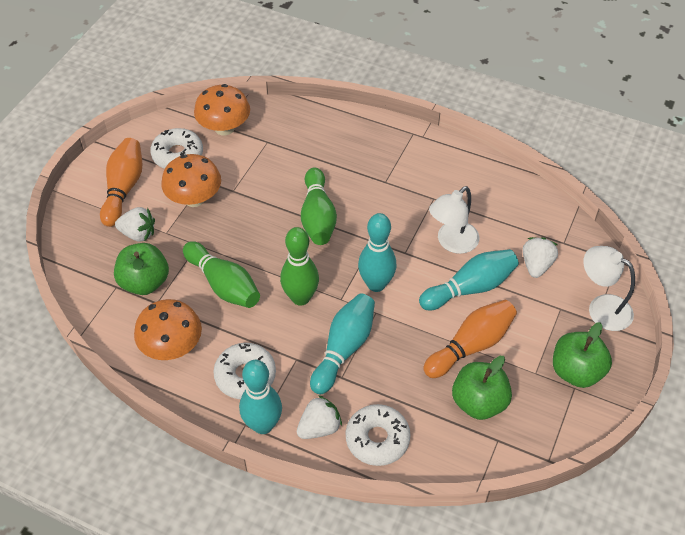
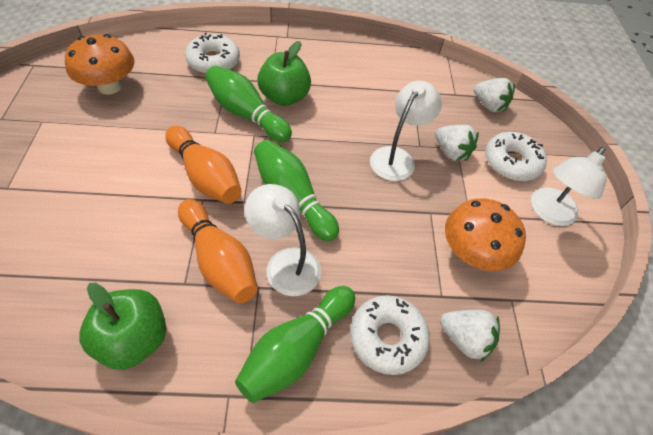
green apple: [114,243,169,295] [452,356,512,420] [553,322,612,388] = 3 -> [79,283,166,370] [257,41,311,106] = 2
orange mushroom: [134,299,202,360] [161,154,221,207] [194,84,250,136] = 3 -> [65,34,135,95] [445,198,526,271] = 2
turquoise bowling pin: [239,360,282,434] [310,293,375,395] [358,213,396,292] [419,249,519,310] = 4 -> none = 0
white lamp: [429,186,479,254] [583,246,635,331] = 2 -> [245,184,321,296] [370,81,442,181] [531,147,607,226] = 3

